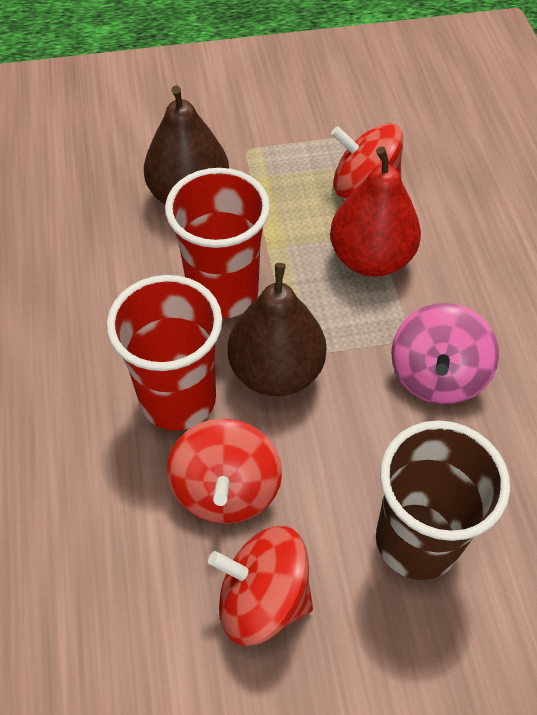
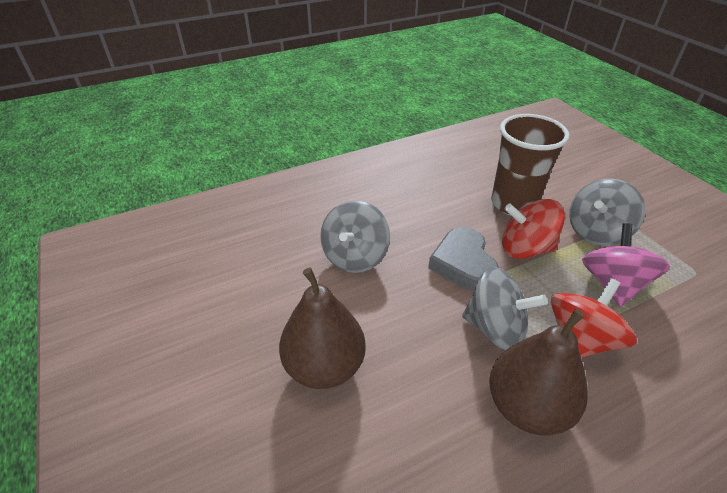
grey heart: none = 0 -> [428,227,499,291] = 1
grey spinning top: none = 0 -> [320,200,390,273] [462,267,548,350] [569,178,645,246] = 3
red cup: [107,275,222,431] [165,168,270,319] = 2 -> none = 0
red pear: [330,147,421,277] = 1 -> none = 0
red spinning top: [167,418,282,524] [208,526,313,646] [331,124,403,198] = 3 -> [502,199,565,259] [551,278,637,358] = 2

